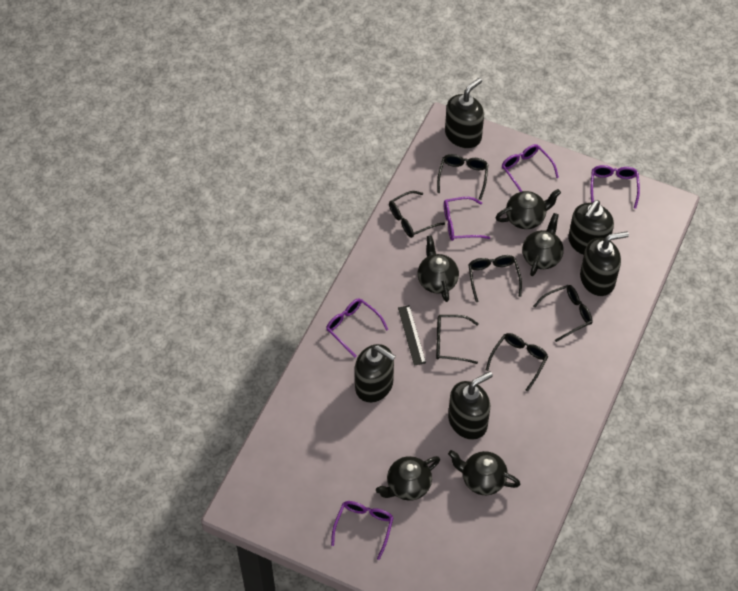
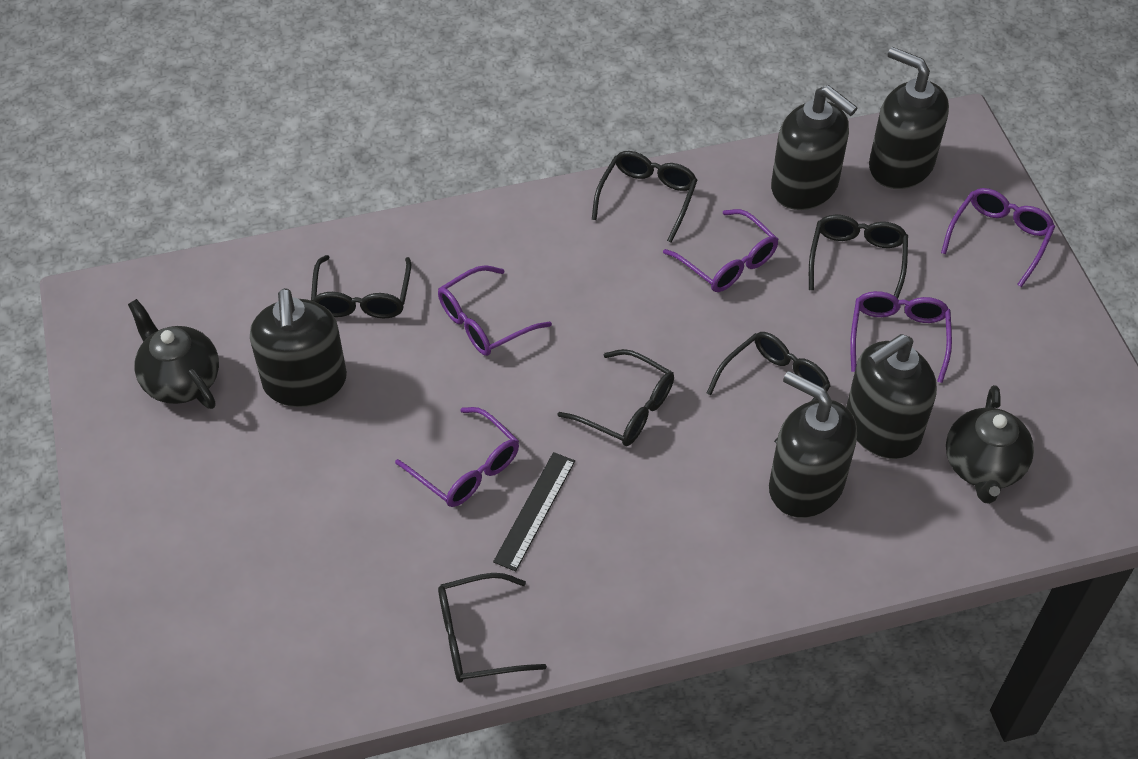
black teapot: [376,456,440,501] [417,235,459,302] [448,450,520,495] [495,189,561,229] [522,213,564,276] = 5 -> [128,299,219,409] [946,385,1034,504] = 2

